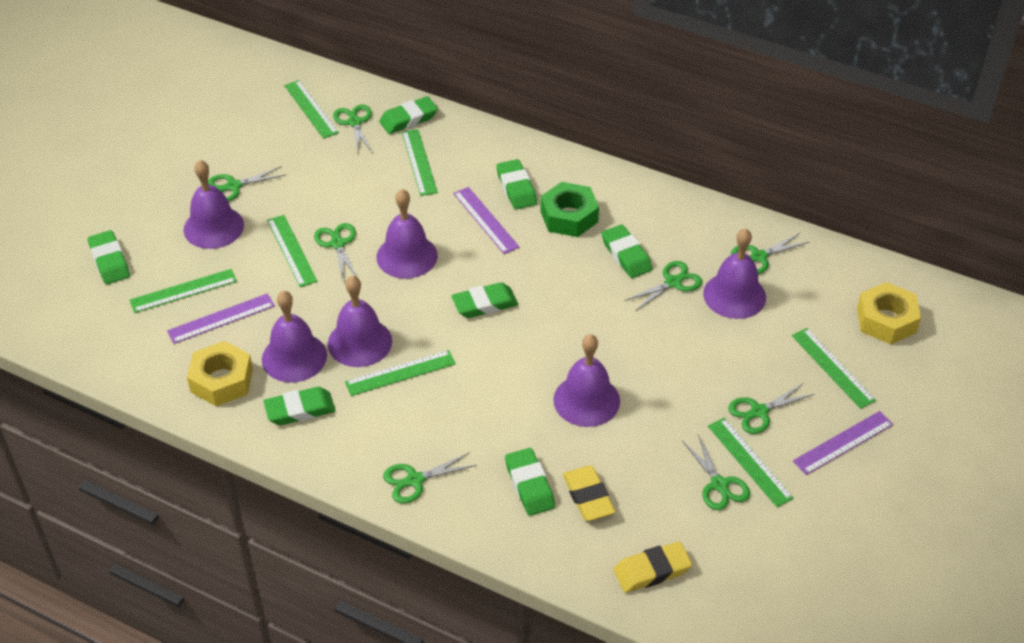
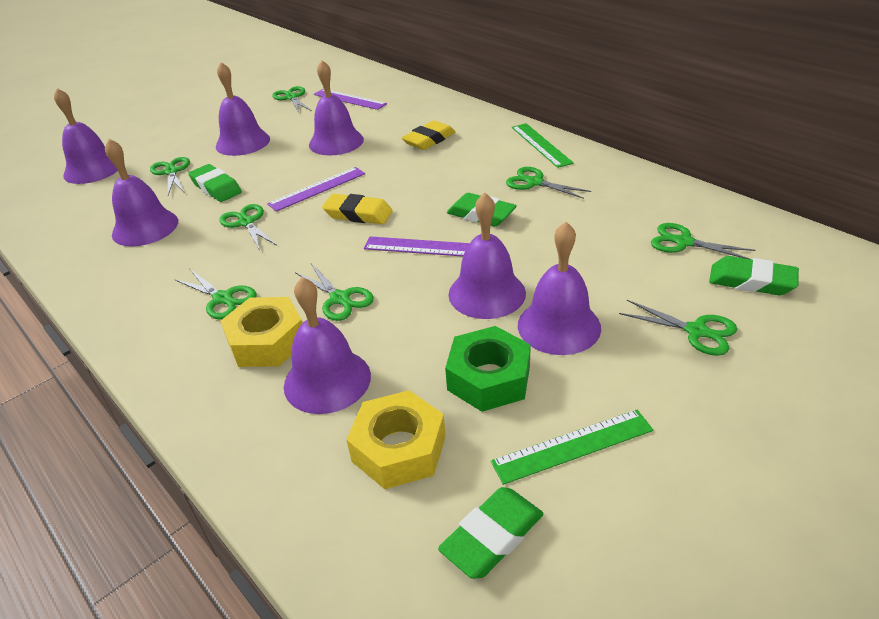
green eraser: [88,230,130,284] [263,387,335,425] [379,96,438,134] [452,282,518,318] [496,159,537,210] [505,448,555,516] [601,225,652,278] = 7 -> [188,164,242,202] [438,487,543,579] [447,193,517,226] [709,256,799,295] = 4
green ruler: [130,269,237,313] [267,215,318,287] [284,80,339,139] [345,350,456,396] [402,129,438,196] [708,418,794,507] [792,328,876,409] = 7 -> [491,410,653,485] [512,123,574,168] = 2
purple bell: [184,160,244,249] [262,291,327,383] [328,276,392,367] [376,189,438,279] [553,334,620,427] [703,228,766,319] = 6 -> [54,88,118,184] [105,139,178,247] [216,62,270,156] [284,277,371,414] [309,60,364,156] [449,193,526,319] [518,222,601,355] = 7

